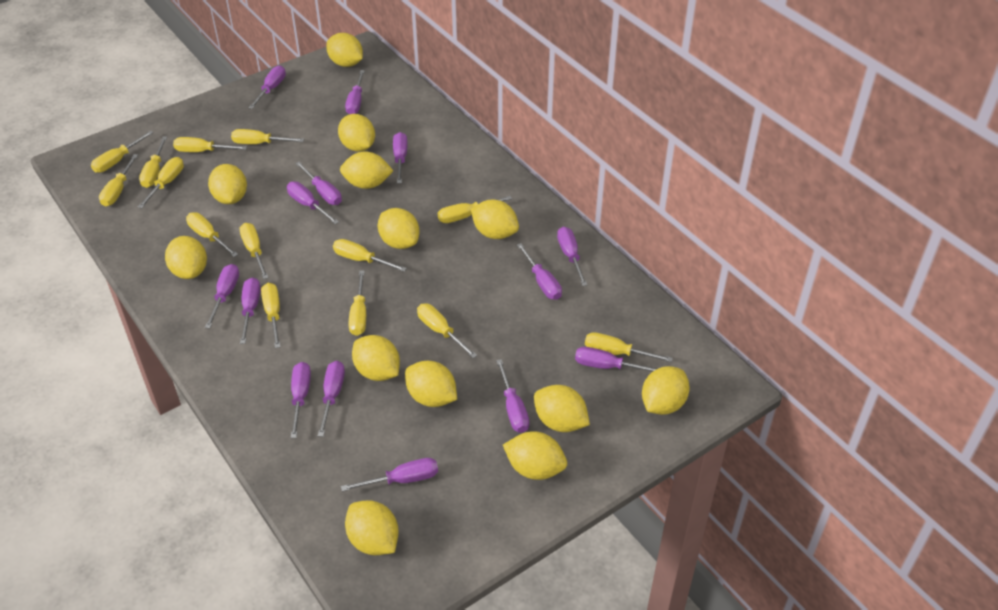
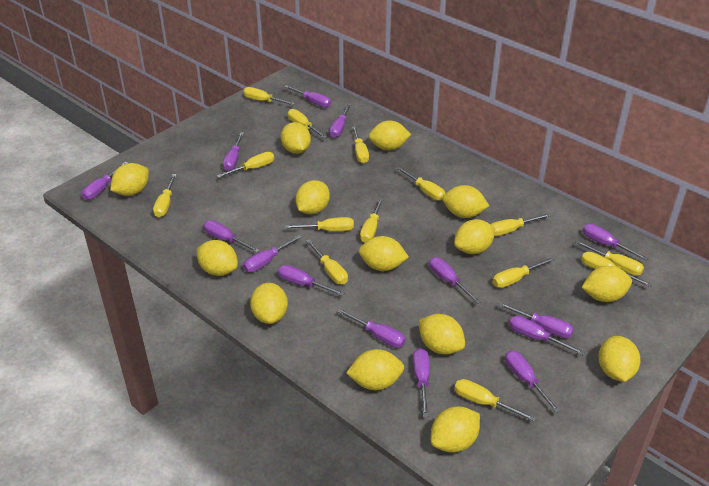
yellow lemon: [165,236,207,279] [208,164,247,204] [326,33,363,67] [338,114,375,152] [340,151,393,189] [345,500,399,555] [352,335,400,381] [378,208,420,249] [405,361,457,407] [471,200,519,239] [503,431,567,480] [534,385,590,432] [642,366,690,415] = 13 -> [110,163,149,196] [197,240,238,276] [250,283,288,324] [281,122,311,154] [295,180,330,214] [346,349,404,390] [359,236,409,271] [368,120,411,150] [419,314,465,354] [431,406,480,453] [443,185,489,218] [454,219,495,254] [582,266,632,302] [598,336,641,382] = 14

